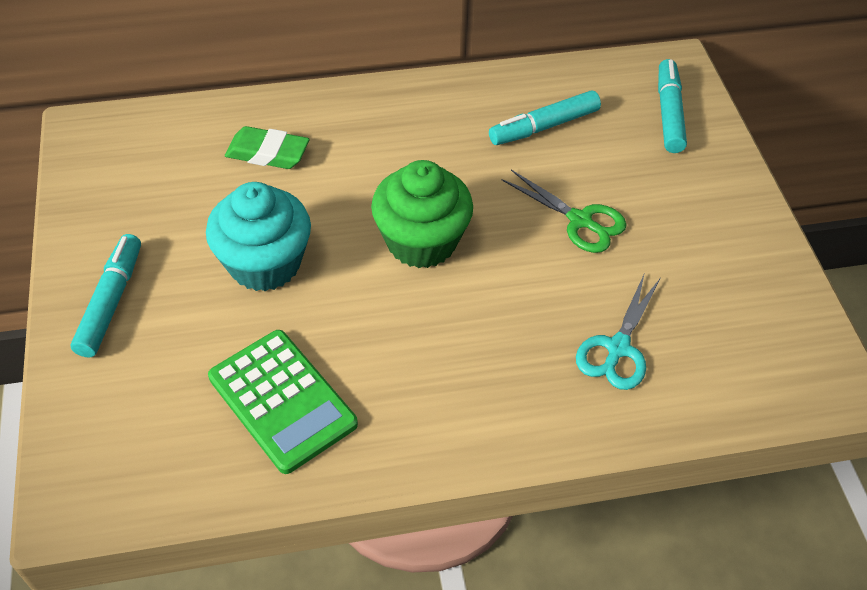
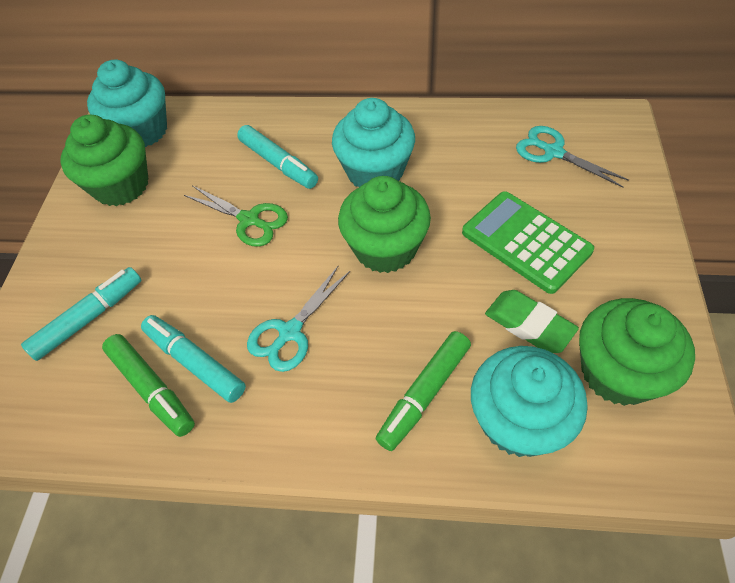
green cupcake: [371,160,473,268] = 1 -> [61,114,148,206] [338,176,431,273] [579,298,695,406] = 3
green marker: none = 0 -> [102,334,195,437] [375,331,471,451] = 2
turquoise cupcake: [206,182,311,291] = 1 -> [87,60,167,148] [332,98,415,187] [471,346,588,457] = 3
turquoise scissors: [576,275,660,390] = 1 -> [247,266,350,372] [516,126,629,188] = 2

